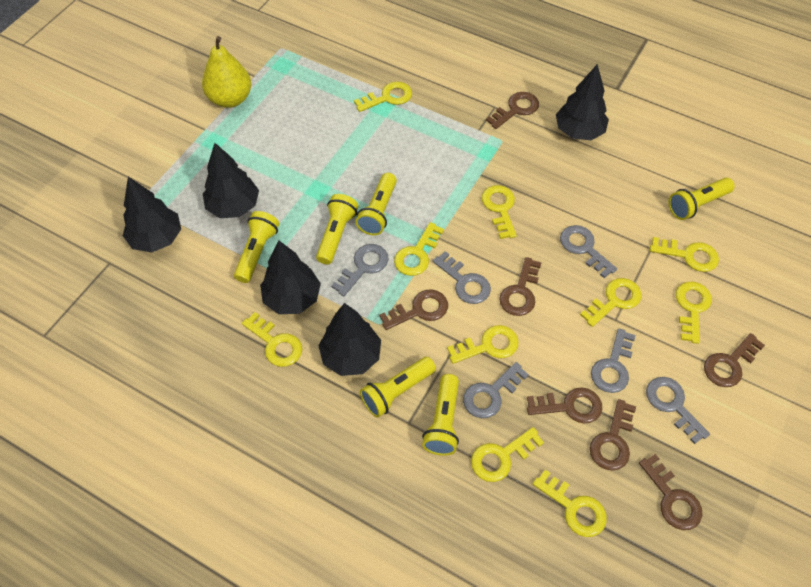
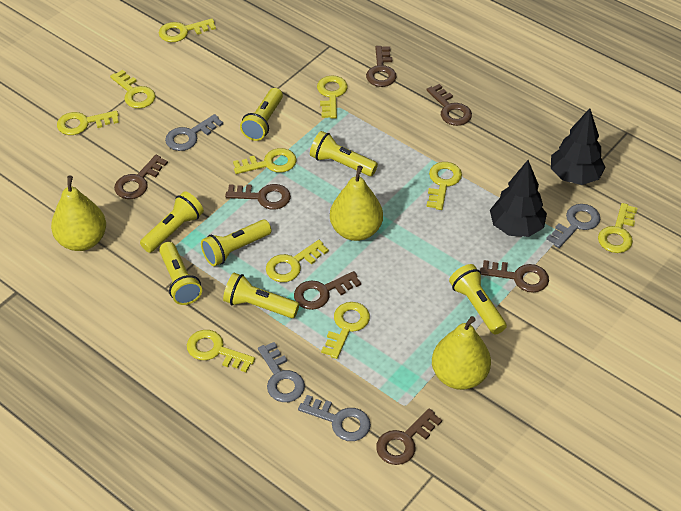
black tree: [123,177,181,253] [203,143,259,218] [260,241,321,314] [318,303,381,376] [556,64,609,140] = 5 -> [490,160,547,237] [551,108,606,185] = 2
grey key: [331,244,389,296] [433,251,491,304] [463,362,529,418] [560,225,617,278] [591,329,636,393] [646,377,710,444] = 6 -> [165,114,223,151] [258,342,305,402] [298,395,371,441] [546,204,600,248] = 4
yellow flashlight: [234,211,279,283] [316,194,358,265] [356,173,397,235] [360,357,436,418] [422,374,459,456] [668,178,735,220] = 6 -> [140,191,204,253] [159,242,202,305] [201,220,272,266] [223,273,299,318] [240,88,283,141] [310,131,378,176] [449,264,507,335] = 7
yellow pear: [202,36,251,108] = 1 -> [51,175,106,251] [330,166,383,241] [432,316,491,390] = 3

